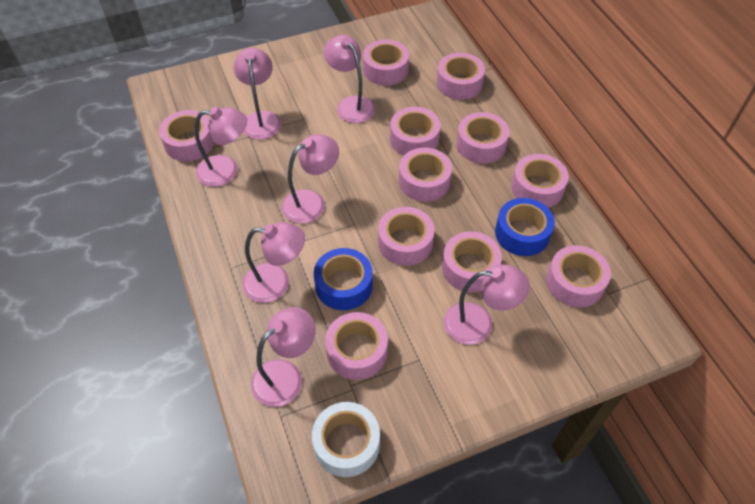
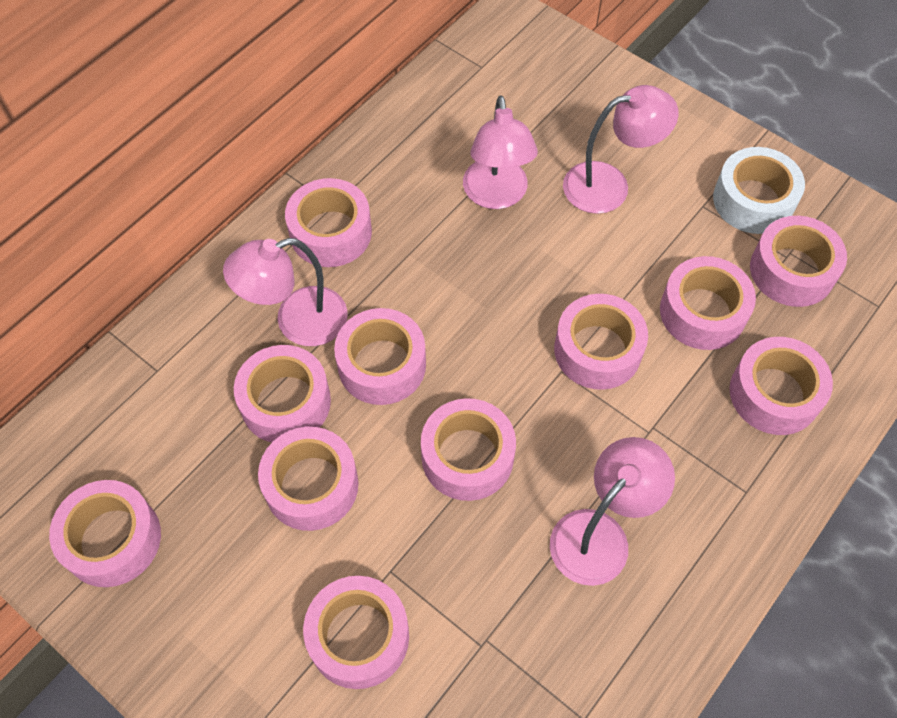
blue tape: [314,248,373,310] [495,198,555,256] = 2 -> none = 0
pink lamp: [195,107,247,187] [234,48,281,140] [242,222,305,303] [251,307,316,407] [281,134,339,224] [324,35,376,123] [444,264,530,345] = 7 -> [223,238,348,346] [463,95,538,209] [550,437,675,586] [563,85,679,214] = 4

